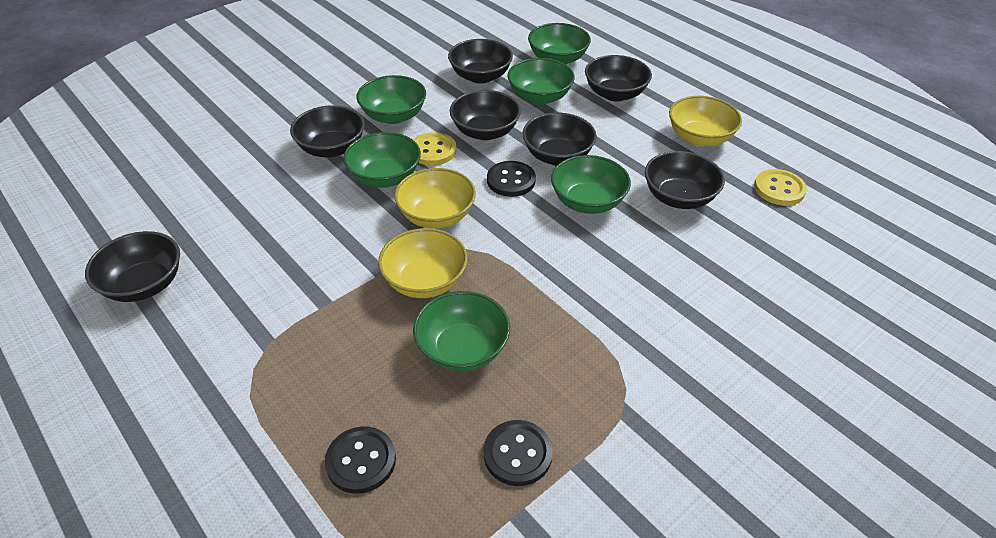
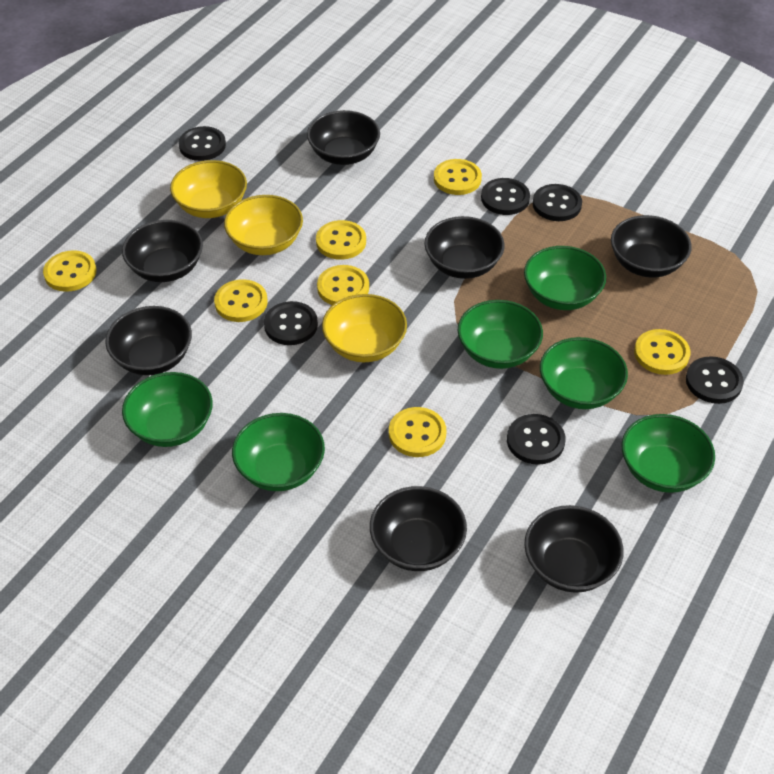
black button: [325,426,396,494] [484,420,553,486] [487,161,536,197] = 3 -> [179,126,226,161] [264,301,318,345] [481,178,530,215] [507,414,565,465] [533,184,582,221] [686,356,744,404] = 6
yellow button: [413,132,456,166] [754,169,807,206] = 2 -> [43,250,97,292] [214,279,268,322] [316,220,366,260] [317,265,369,305] [389,407,446,457] [434,159,482,195] [634,329,690,375] = 7

